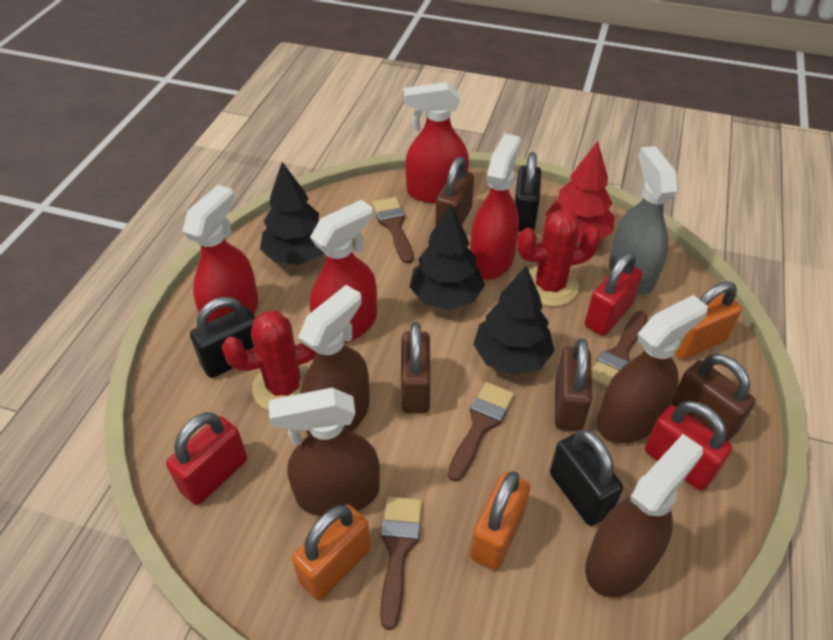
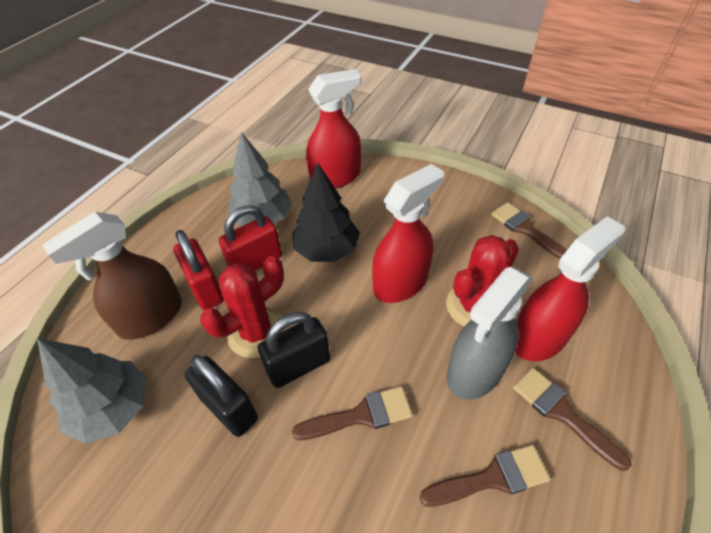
black padlock: [190,297,255,378] [514,152,541,232] [550,430,623,526] = 3 -> [184,355,258,437] [258,312,330,388] = 2
black tree: [260,162,324,265] [410,203,485,310] [473,266,555,375] = 3 -> [292,163,360,262] = 1
brown padlock: [401,322,431,414] [435,157,474,227] [555,338,592,431] [672,354,756,441] = 4 -> none = 0
brown spray bottle: [269,388,380,516] [298,285,370,435] [585,434,703,597] [597,295,708,443] = 4 -> [42,212,182,340] = 1
grey tree: none = 0 -> [37,338,147,444] [228,132,292,226] = 2
orange padlock: [292,504,371,600] [470,471,530,570] [675,281,742,360] = 3 -> none = 0
red padlock: [166,412,247,505] [585,252,642,336] [645,401,732,491] = 3 -> [173,230,224,310] [219,205,282,271] = 2
red spray bottle: [182,185,258,323] [310,200,377,344] [404,82,469,203] [470,134,521,280] = 4 -> [306,69,361,189] [372,164,444,303] [515,216,625,361] = 3
red tree: [545,141,614,242] = 1 -> none = 0

